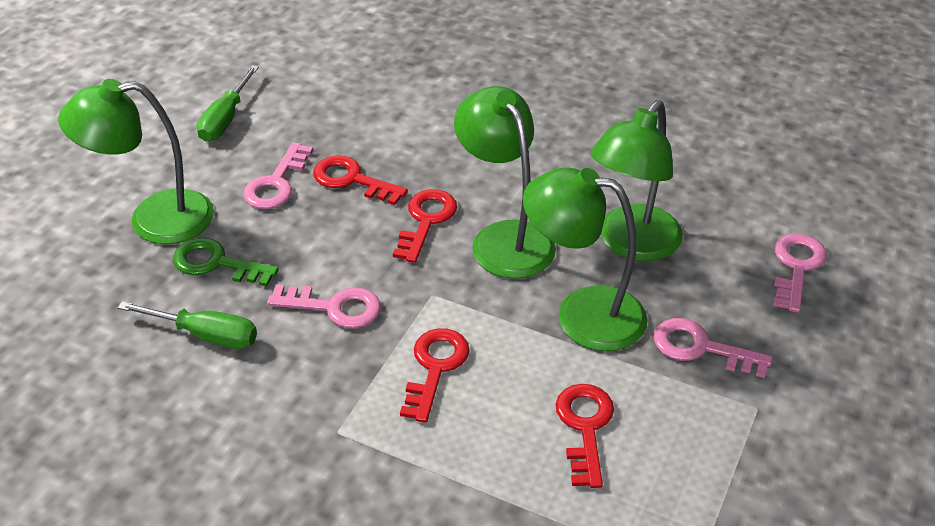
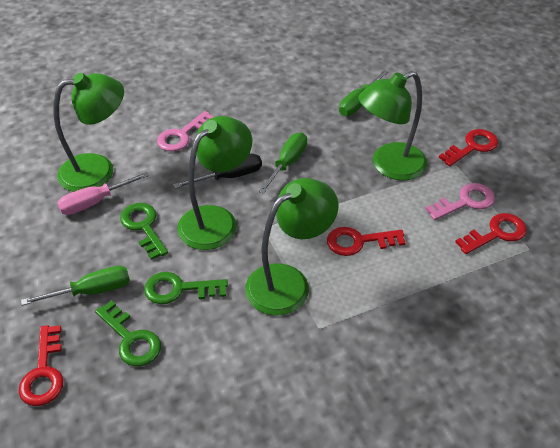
black screwdriver: none = 0 -> [173,154,262,189] = 1
green key: [173,238,279,287] = 1 -> [95,300,161,366] [120,203,168,260] [144,272,228,304] = 3
green screwdriver: [118,301,257,349] [197,65,259,142] = 2 -> [21,266,130,306] [258,133,307,194] [339,70,389,116] = 3
pink key: [243,142,313,209] [267,284,381,329] [654,318,773,378] [773,233,827,313] = 4 -> [157,111,214,152] [425,183,495,220] = 2
pink screwdriver: none = 0 -> [57,172,149,215] = 1

